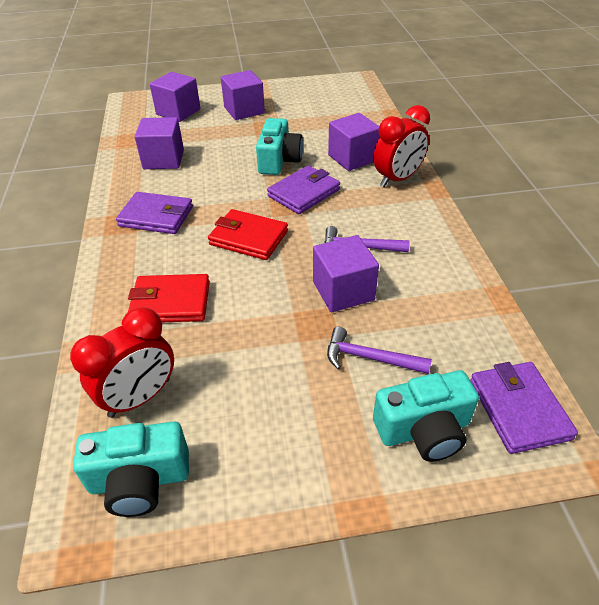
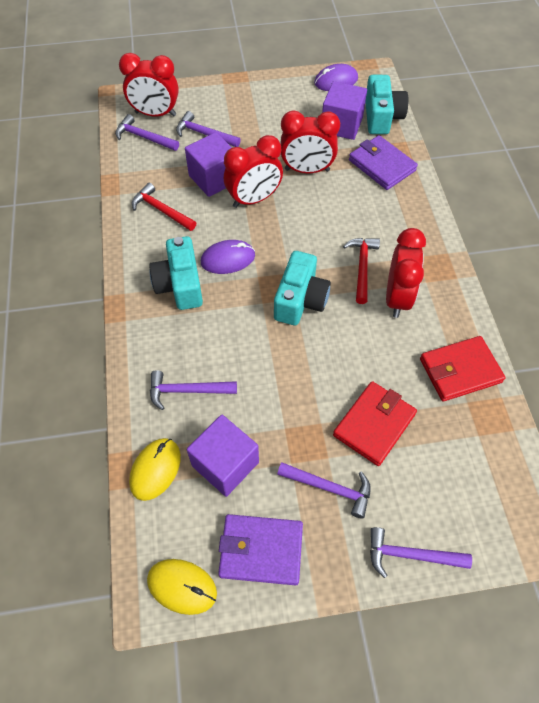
purple cube: [135,117,184,169] [150,72,200,122] [221,70,265,120] [313,235,379,313] [328,113,380,171] = 5 -> [185,132,232,197] [187,415,259,497] [322,81,367,140] = 3
purple hammer: [324,226,410,252] [327,326,432,374] = 2 -> [115,114,179,151] [150,370,237,410] [176,111,241,147] [277,462,371,519] [370,527,472,578] = 5
purple mouse: none = 0 -> [201,240,255,274] [314,64,358,91] = 2
purple wallet: [116,192,193,234] [267,165,340,214] [470,362,578,454] = 3 -> [218,514,303,586] [349,135,418,190] = 2
red clock: [70,307,174,418] [374,105,430,187] = 2 -> [119,53,179,117] [224,135,283,208] [281,111,340,173] [386,228,426,318] = 4
red hammer: none = 0 -> [132,183,196,231] [343,238,380,304] = 2
yellow mouse: none = 0 -> [129,438,181,501] [147,559,217,615] = 2

